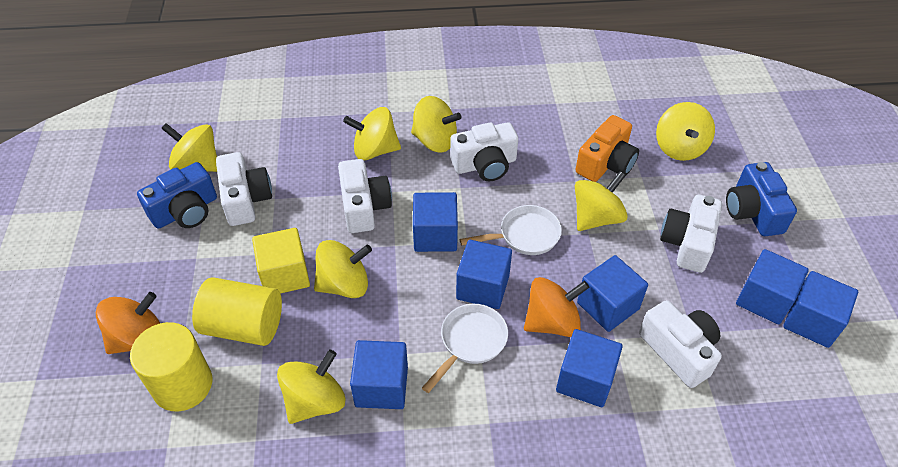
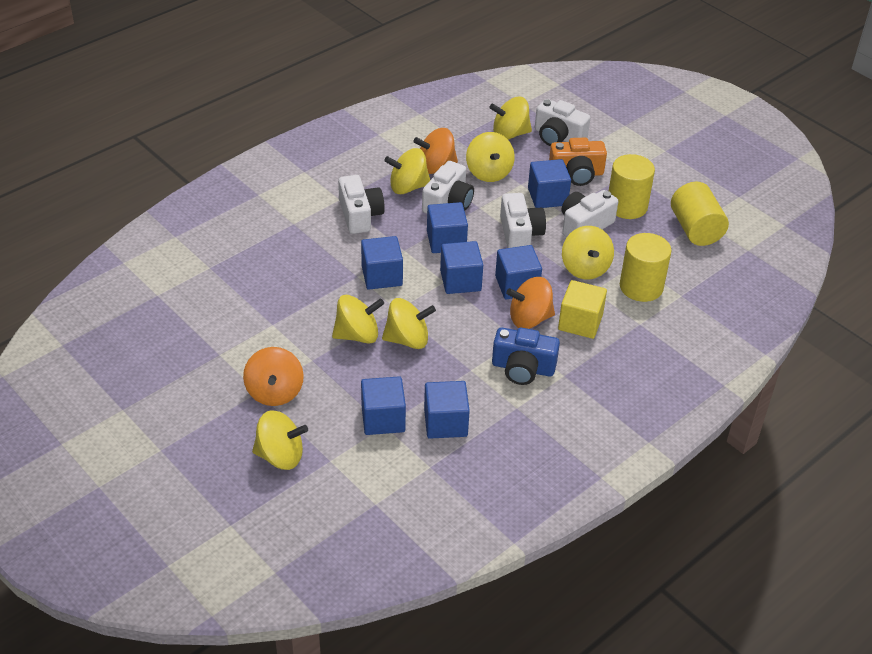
blue camera: [137,162,217,228] [726,162,797,236] = 2 -> [492,327,560,385] = 1
orange spinning top: [96,292,160,354] [524,277,589,337] = 2 -> [243,347,304,406] [413,128,458,174] [506,277,555,329] = 3
white pan: [422,304,508,393] [460,205,562,255] = 2 -> none = 0
yellow cylinder: [130,322,212,411] [192,277,282,346] = 2 -> [609,154,655,219] [620,233,672,302] [671,182,729,246] = 3

